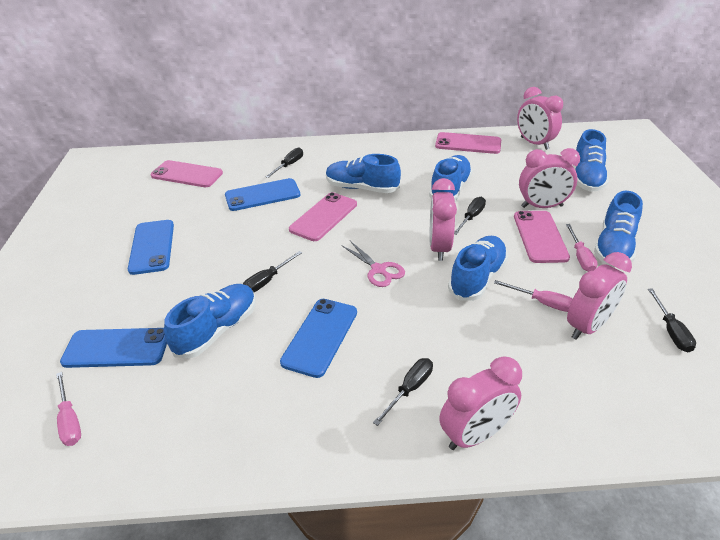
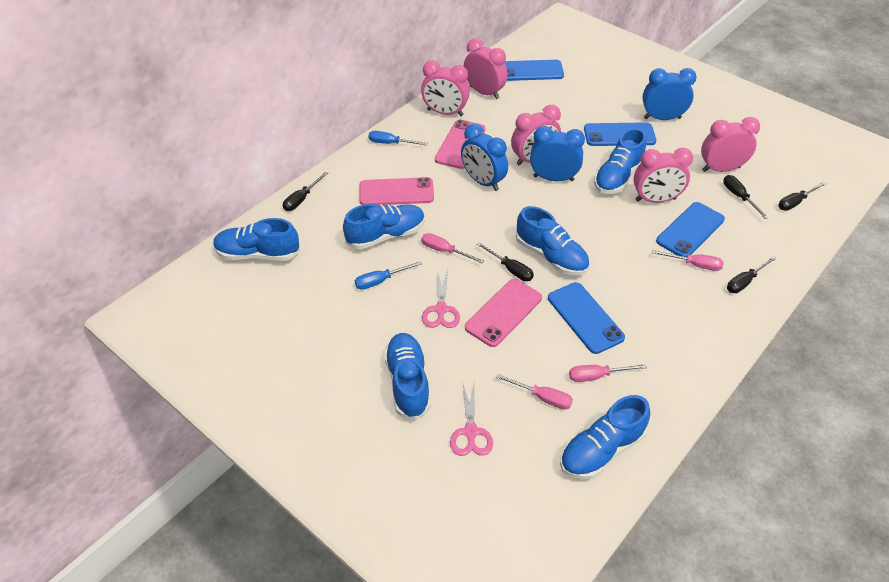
blue clock: none = 0 -> [461,124,508,191] [530,126,585,181] [643,68,697,120] = 3
blue screwdriver: none = 0 -> [355,261,422,290] [368,131,428,145] = 2
pink phone: [151,160,223,187] [289,192,357,241] [435,132,501,154] [514,211,570,263] = 4 -> [359,177,434,205] [435,120,486,169] [465,279,542,347] = 3
pink scissors: [341,241,405,287] = 1 -> [422,269,460,328] [450,384,493,456] = 2
pink screwdriver: [56,372,81,446] [494,280,573,312] [566,224,598,272] = 3 -> [422,233,484,263] [496,374,573,409] [569,364,647,382] [652,250,724,271] = 4

